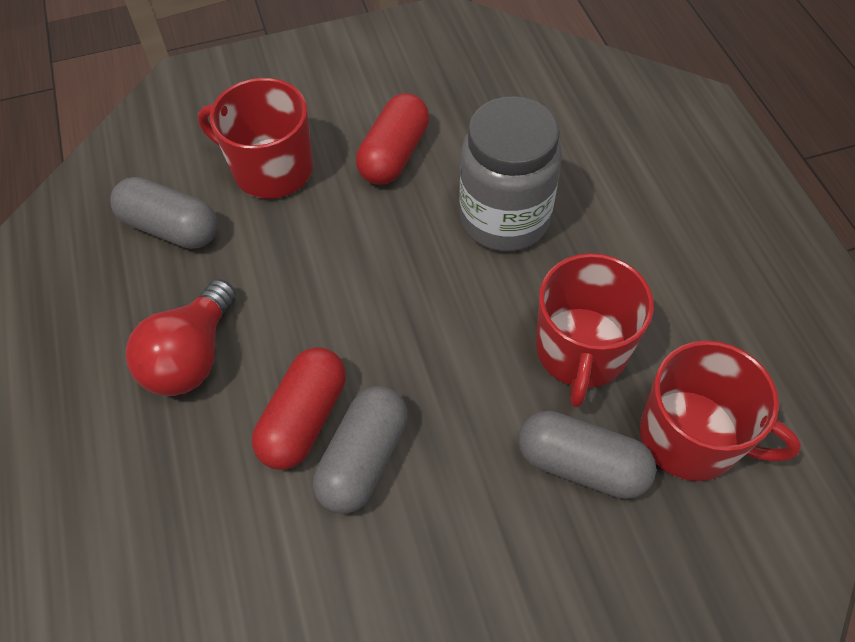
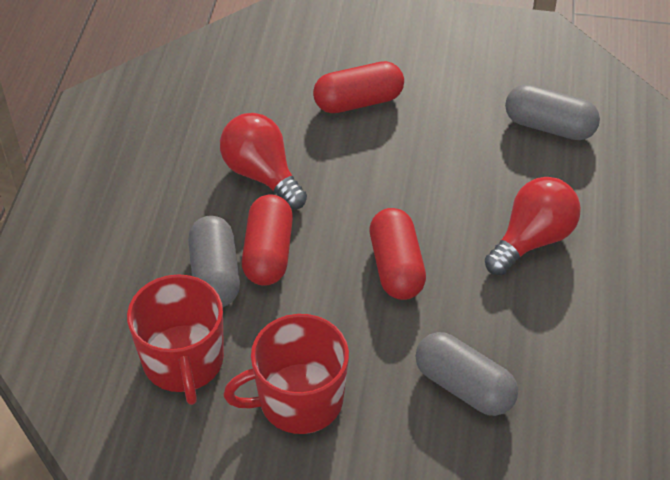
grey jar: [460,96,562,252] = 1 -> none = 0
red capsule: [252,347,346,470] [356,93,429,185] = 2 -> [242,194,293,286] [313,61,404,113] [370,208,426,300] = 3
red light bulb: [126,279,236,396] = 1 -> [220,113,307,210] [485,177,581,275] = 2
red mug: [198,78,313,199] [536,253,654,408] [640,340,801,481] = 3 -> [127,274,224,405] [223,314,349,434] = 2

